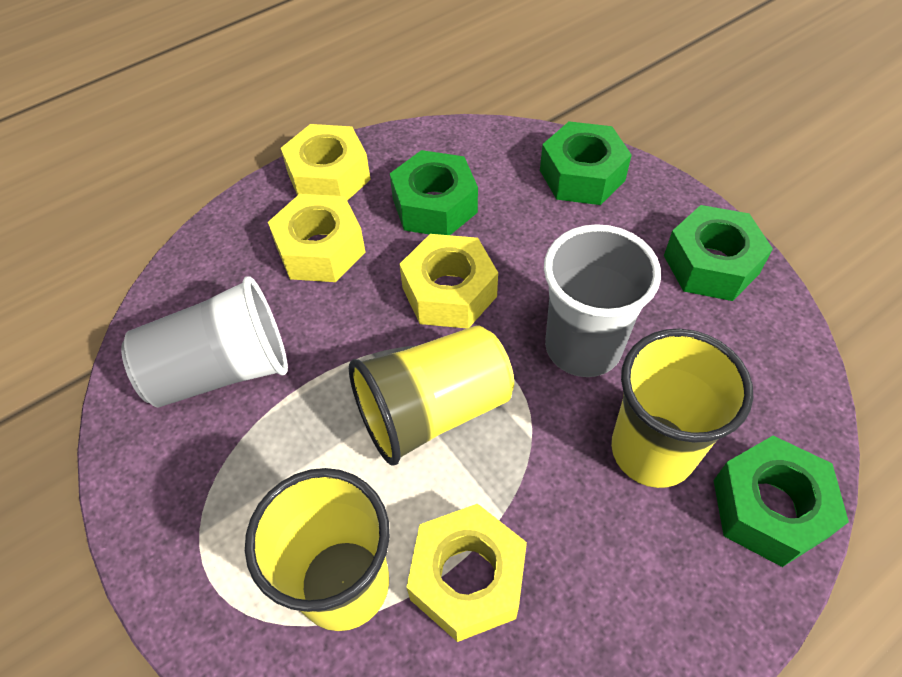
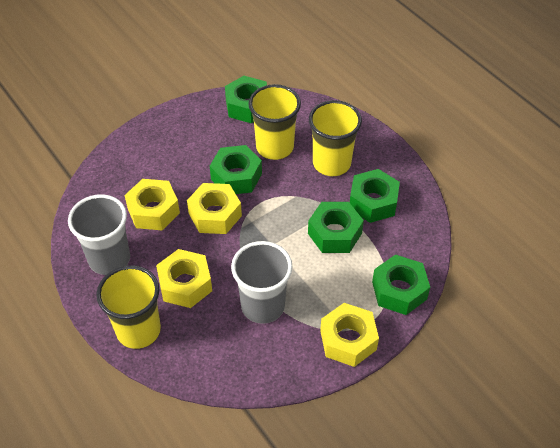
green nut: [390,150,478,235] [540,121,632,205] [664,205,773,301] [714,436,849,567] = 4 -> [210,145,262,194] [225,76,267,123] [308,202,364,253] [350,169,400,223] [372,255,430,315] = 5

